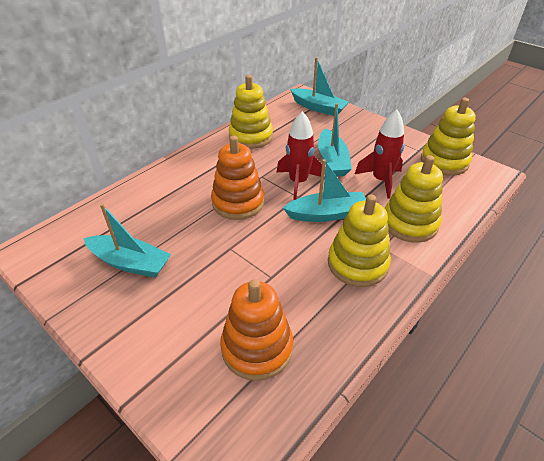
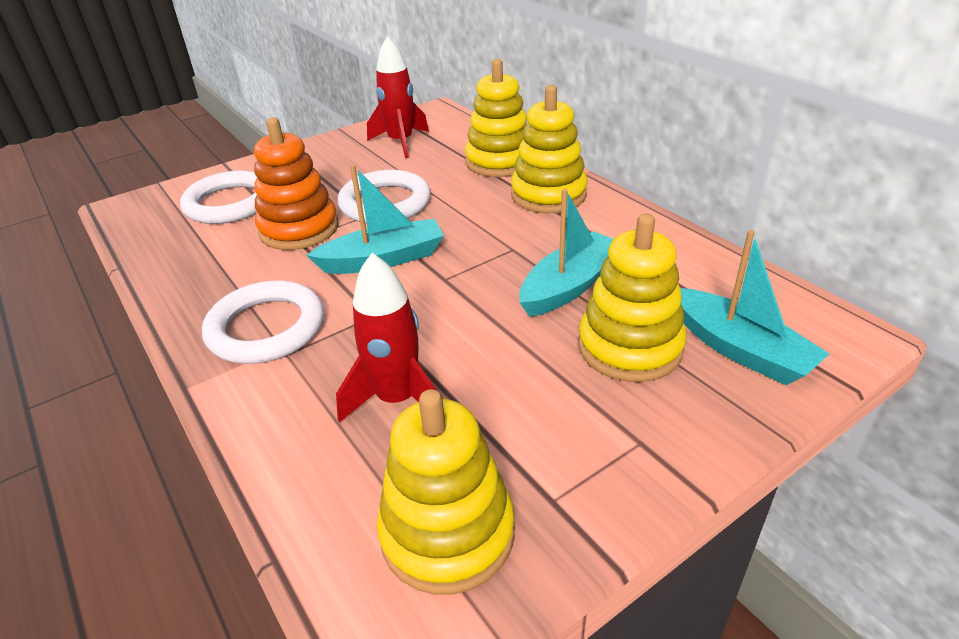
orange stacking toy: [211,136,264,220] [220,279,293,381] = 2 -> [254,118,338,250] = 1
turquoise boat: [83,203,171,278] [283,159,366,222] [290,57,349,116] [318,103,352,177] = 4 -> [306,164,444,274] [519,189,613,317] [680,230,830,385] = 3
white ring: none = 0 -> [180,171,257,224] [202,280,324,364] [337,170,431,223] = 3

